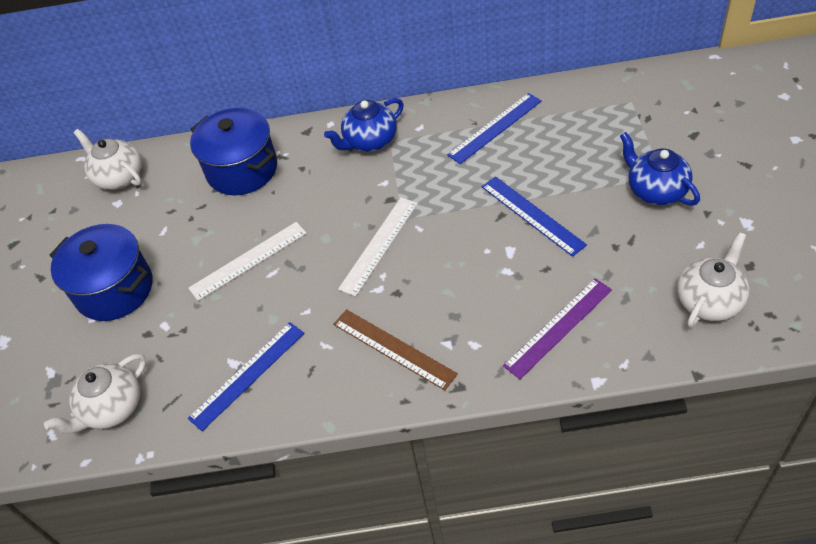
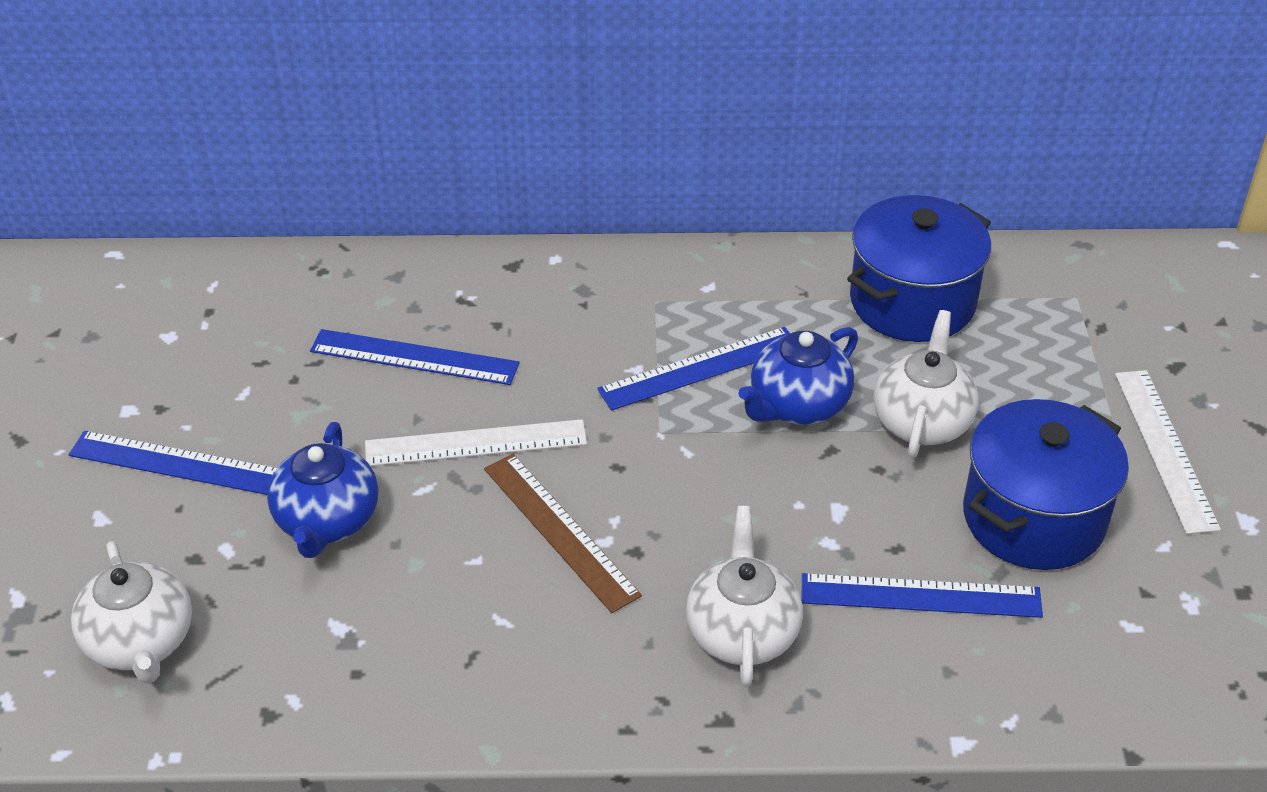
blue ruler: [188,322,304,431] [447,93,542,164] [482,176,587,257] = 3 -> [69,431,277,495] [310,329,519,385] [597,327,790,411] [802,573,1043,618] = 4
purple ruler: [503,278,612,379] = 1 -> none = 0

